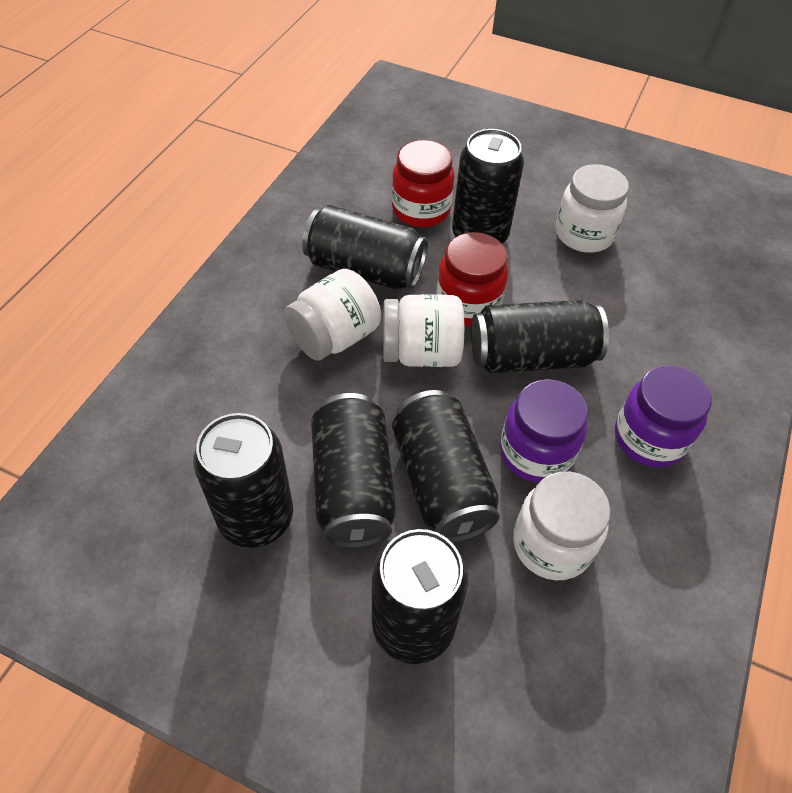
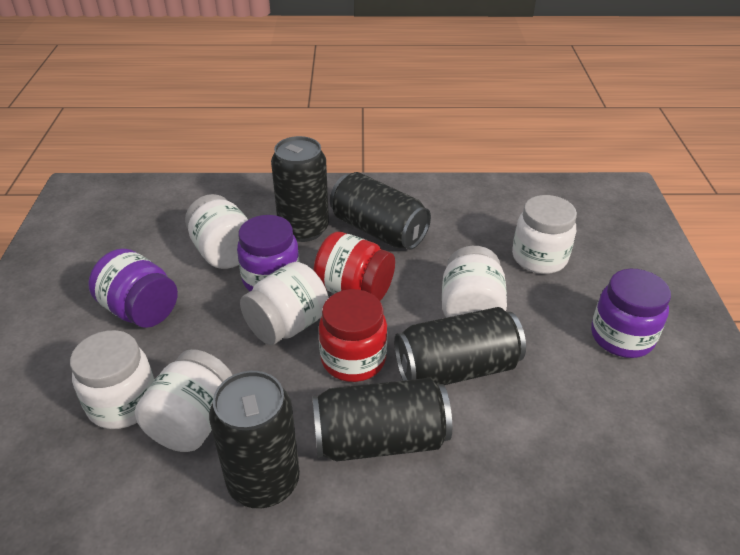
black can: [193,413,293,548] [302,205,428,290] [311,393,396,548] [372,529,468,664] [392,390,500,543] [452,129,524,243] [471,300,609,373] = 7 -> [209,371,300,509] [271,136,329,242] [312,378,452,462] [330,172,431,250] [394,307,526,385] = 5
purple jar: [500,379,588,483] [615,365,712,468] = 2 -> [88,248,178,328] [237,215,300,291] [591,269,671,358] = 3
white jar: [284,269,381,361] [383,294,464,367] [513,472,611,580] [556,164,629,253] = 4 -> [70,330,155,429] [135,349,232,452] [185,194,248,269] [240,262,328,345] [442,246,507,318] [512,195,577,274] = 6

